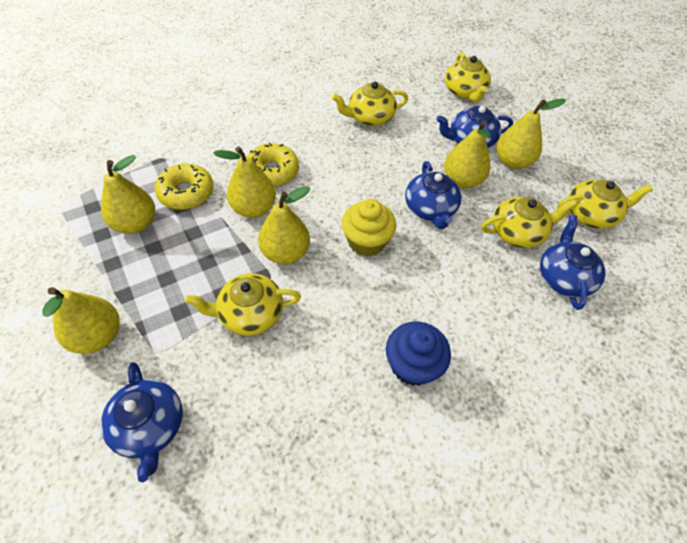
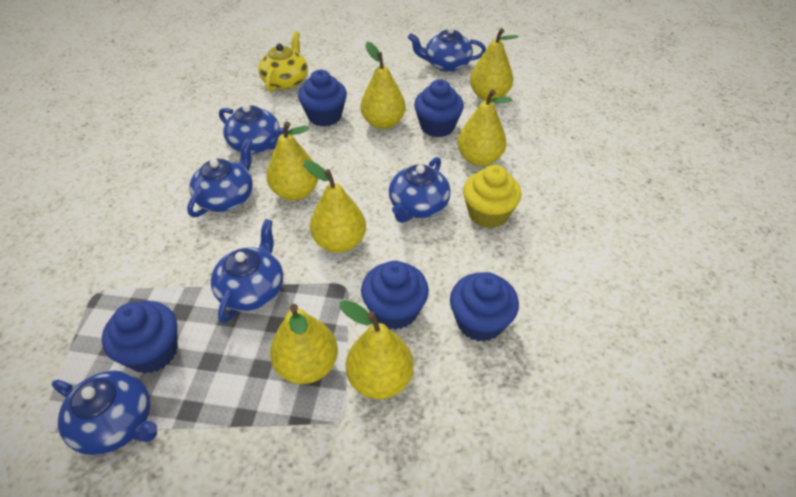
blue cupcake: [386,321,451,386] = 1 -> [102,301,178,374] [298,70,347,126] [361,261,429,330] [414,79,464,137] [450,272,519,342] = 5
blue teapot: [101,362,183,482] [405,161,462,229] [436,106,513,148] [540,215,606,310] = 4 -> [52,371,157,455] [187,138,253,217] [211,219,283,323] [219,104,288,154] [389,157,451,223] [408,27,486,72] = 6
yellow donut: [154,163,213,210] [247,143,299,187] = 2 -> none = 0
yellow pear: [42,287,119,354] [101,155,155,234] [213,147,276,218] [258,186,310,264] [444,120,491,188] [497,98,566,169] = 6 -> [267,122,318,201] [270,304,338,384] [304,160,366,253] [339,300,414,399] [360,42,406,129] [458,89,512,166] [470,28,518,101] = 7
yellow teapot: [185,273,301,336] [332,81,408,126] [445,53,491,102] [481,197,577,248] [557,180,653,229] = 5 -> [258,31,308,92] = 1

